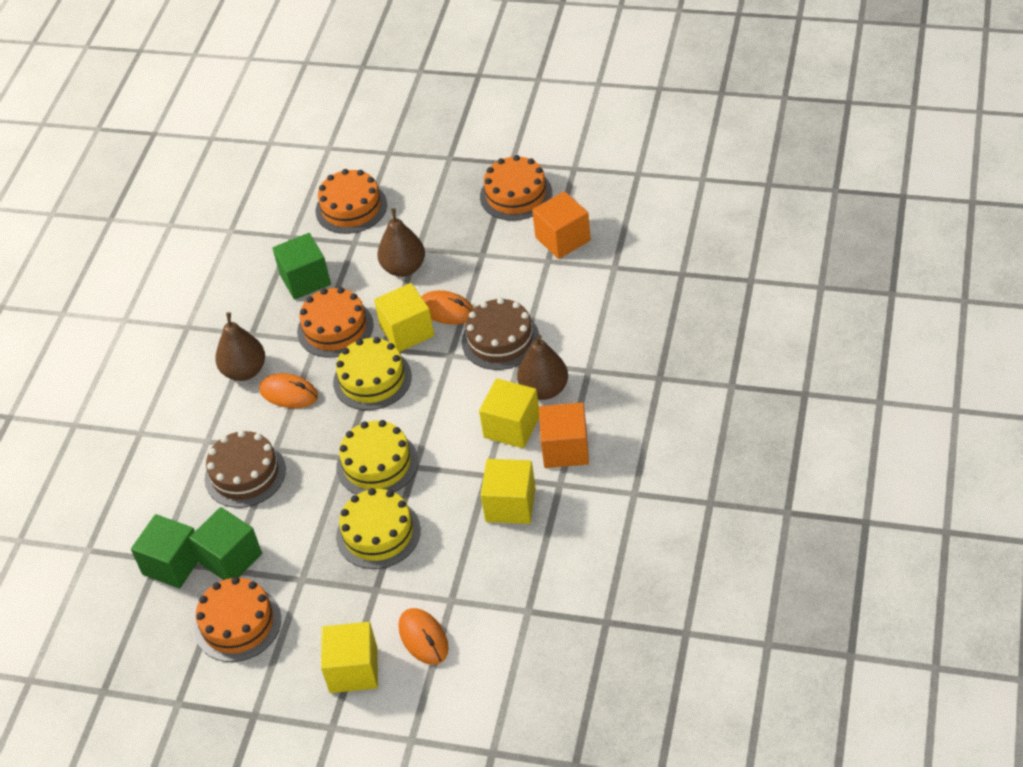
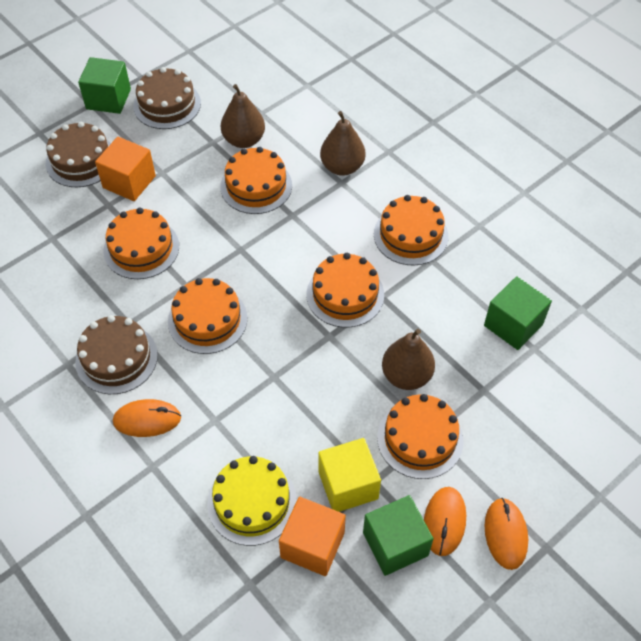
brown cake: [205,430,286,508] [462,298,539,370] = 2 -> [46,122,111,187] [75,315,158,394] [133,67,201,129] = 3
orange cake: [194,577,281,662] [297,287,374,358] [315,169,387,234] [480,155,552,221] = 4 -> [104,208,179,279] [168,278,247,354] [220,147,292,214] [307,253,384,328] [374,195,448,266] [377,394,463,479] = 6
yellow cake: [333,337,412,410] [336,420,418,494] [336,488,421,569] = 3 -> [207,456,297,546] = 1
yellow cube: [321,622,378,693] [374,283,434,352] [479,378,539,448] [481,459,536,524] = 4 -> [318,438,381,512] = 1

